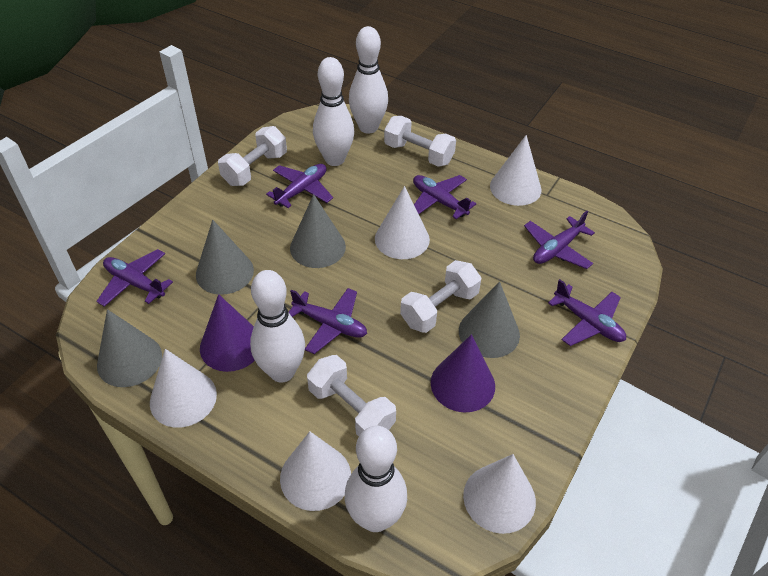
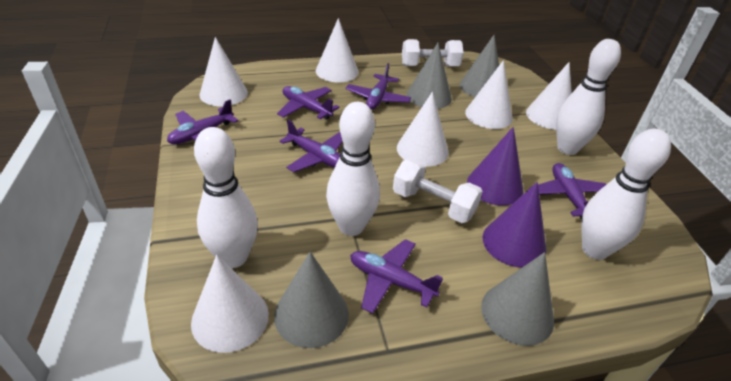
white cone: [150,349,217,427] [280,431,351,511] [375,186,430,259] [463,454,536,534] [490,135,542,206] = 5 -> [191,255,269,353] [200,37,248,106] [316,18,359,82] [397,92,449,166] [465,60,513,129] [526,62,572,130] = 6
white dumbbell: [218,126,287,186] [307,355,396,436] [384,116,456,167] [400,260,481,333] = 4 -> [393,159,483,223] [402,39,464,67] = 2

